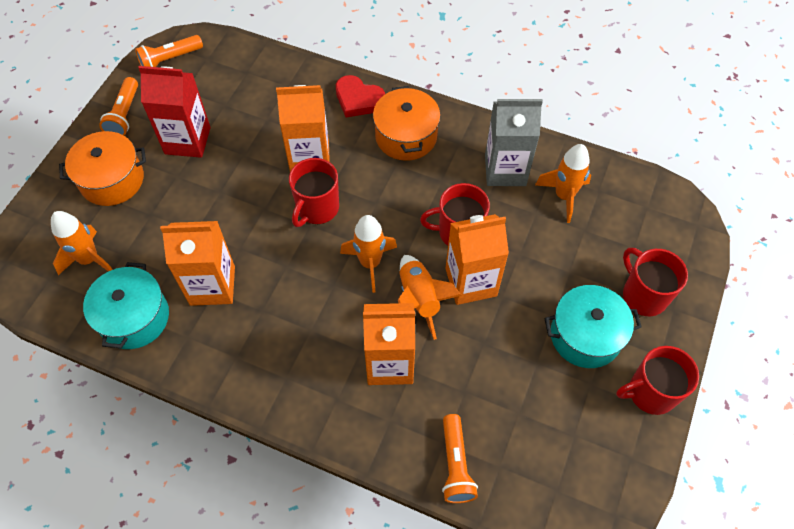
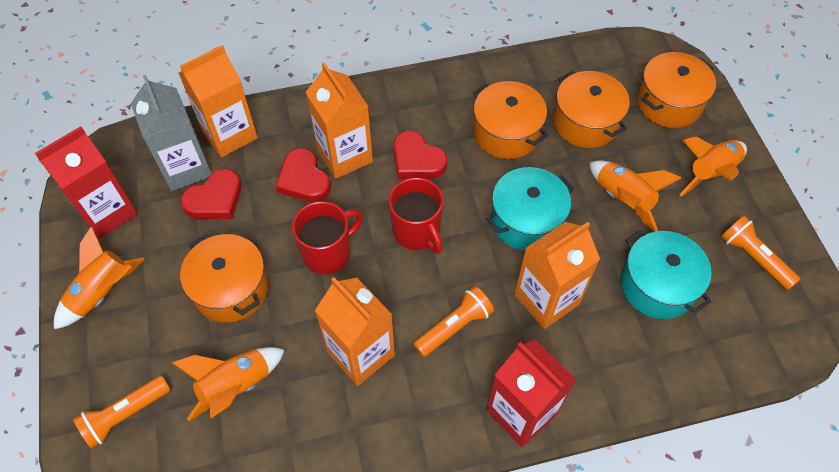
orange pot: [59,131,146,206] [373,86,441,161] = 2 -> [180,234,269,323] [473,81,548,159] [553,71,630,148] [637,52,716,128] = 4
red carton: [138,66,210,158] = 1 -> [35,126,138,239] [486,339,576,447] = 2
red heart: [336,75,385,117] = 1 -> [181,169,241,219] [276,148,331,202] [394,131,447,179] = 3
red mug: [289,158,339,227] [420,183,490,246] [616,346,699,415] [623,248,688,316] = 4 -> [292,201,363,275] [389,177,444,253] = 2

